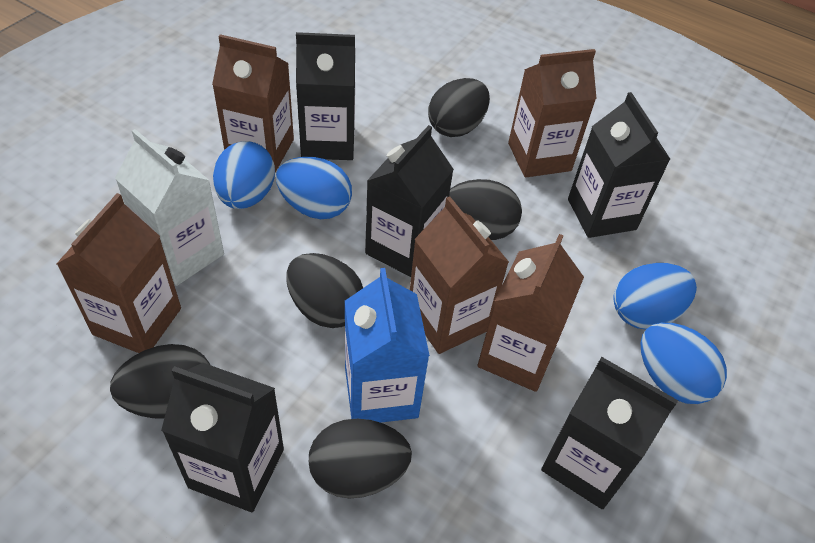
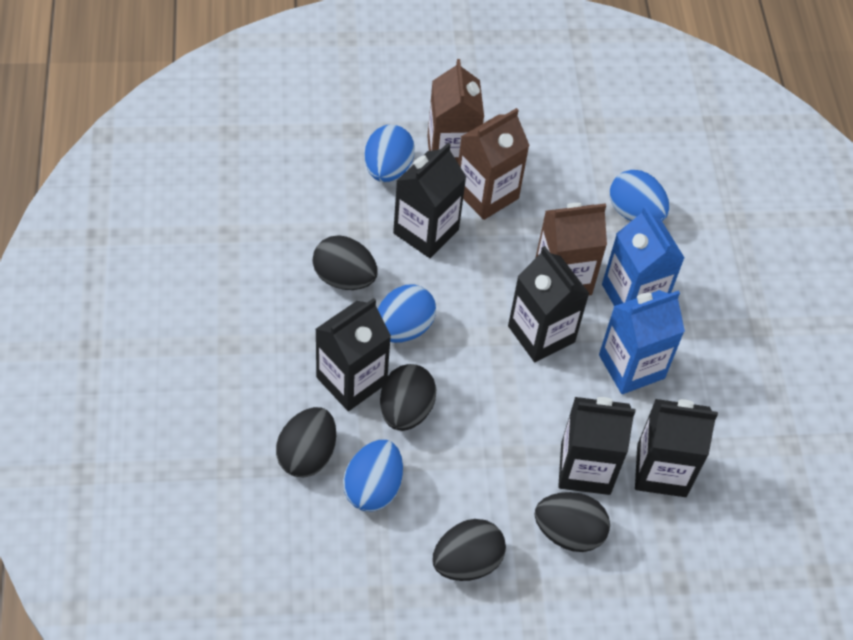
blue carton: [345,268,430,423] = 1 -> [599,290,685,394] [602,206,684,306] = 2
brown carton: [56,193,181,353] [212,34,294,172] [410,196,509,354] [478,234,584,392] [508,49,597,178] = 5 -> [427,59,484,162] [458,108,530,220] [536,203,607,295] = 3
white carton: [115,129,224,286] = 1 -> none = 0

